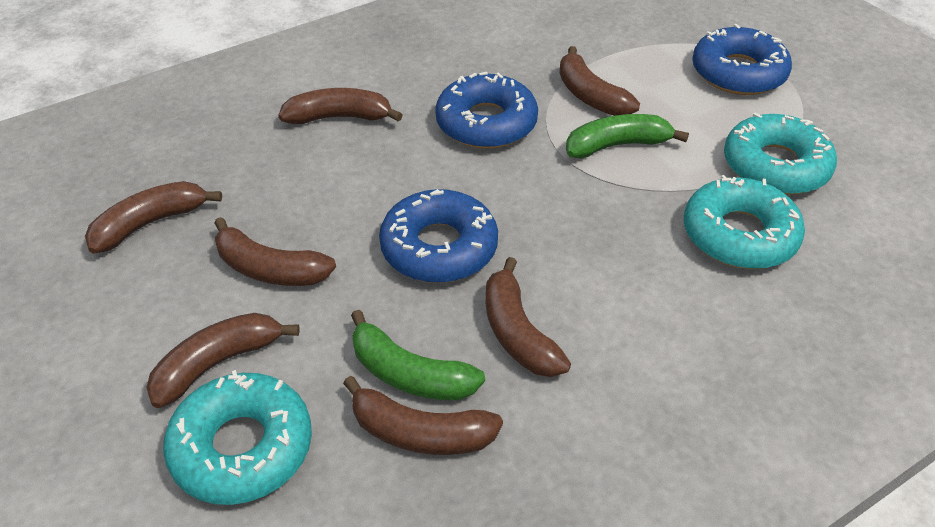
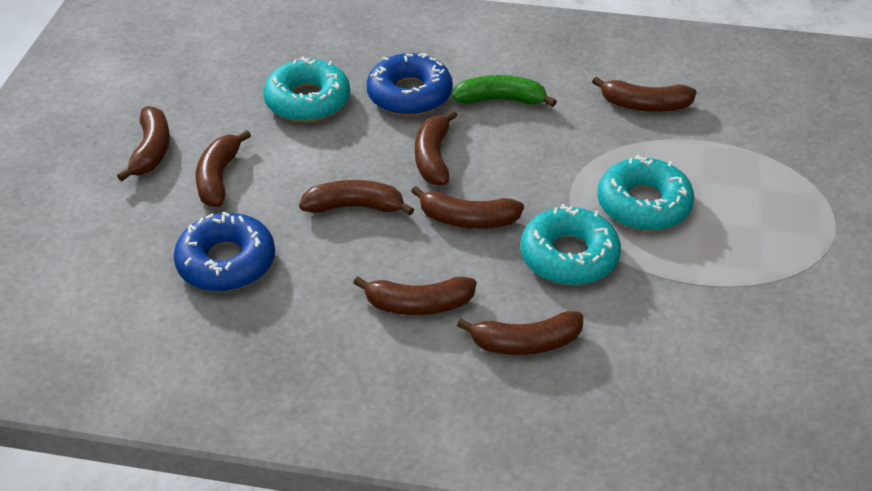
blue donut: [379,189,498,283] [435,72,538,149] [692,24,792,95] = 3 -> [174,211,275,292] [367,53,453,116] = 2
brown banana: [85,181,222,253] [146,313,300,408] [214,217,336,286] [278,88,403,124] [343,376,503,455] [486,257,571,377] [559,46,640,116] = 7 -> [117,106,170,181] [195,130,251,207] [299,180,414,216] [353,276,477,315] [411,186,524,229] [415,110,457,185] [457,311,583,355] [592,77,697,112] = 8
green banana: [351,310,485,400] [566,114,689,159] = 2 -> [452,75,557,107] = 1

